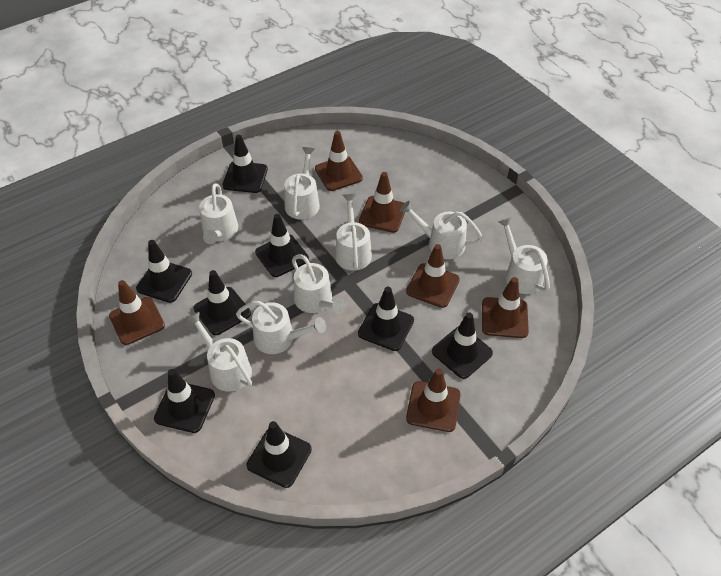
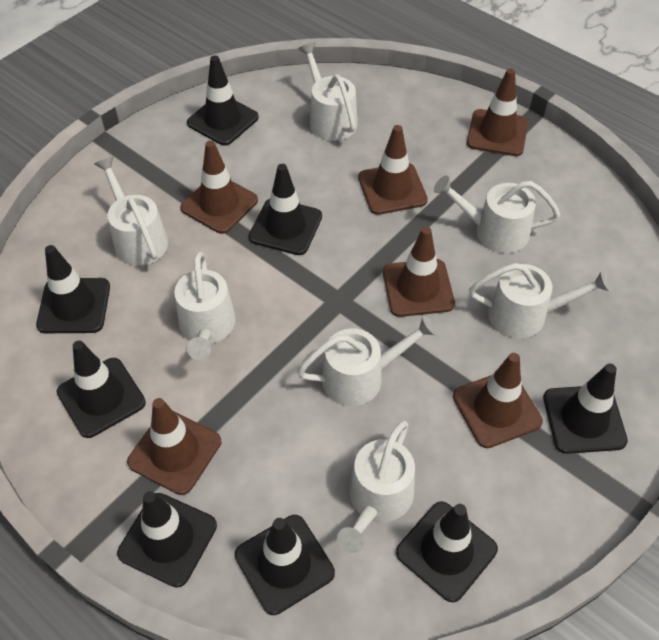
white watering can: [186,312,252,392] [199,183,238,244] [236,301,326,354] [284,147,320,220] [292,255,347,314] [335,194,372,271] [400,201,483,259] [498,217,550,294] = 8 -> [95,156,168,266] [174,252,236,360] [297,315,437,406] [298,42,358,141] [337,421,415,553] [434,175,560,253] [469,263,612,338] = 7

